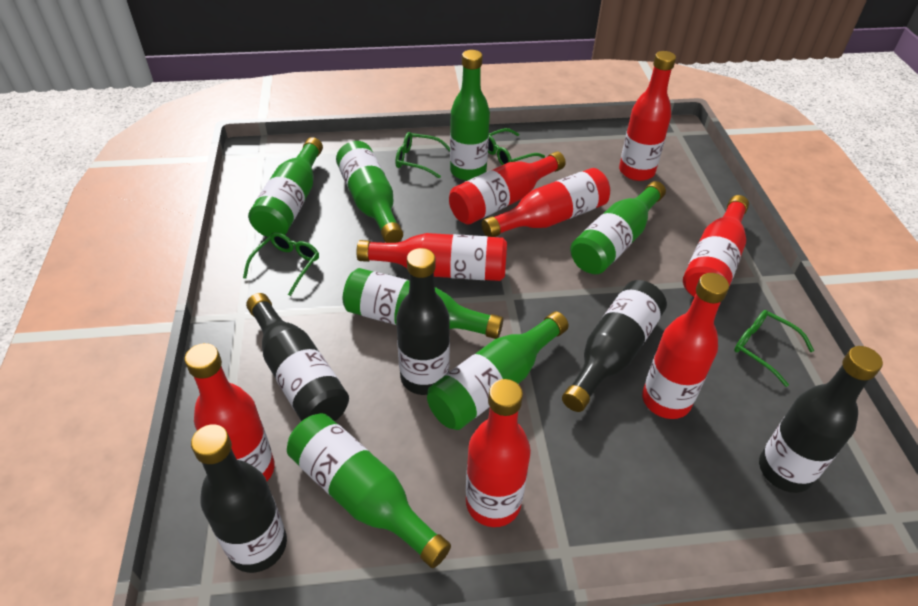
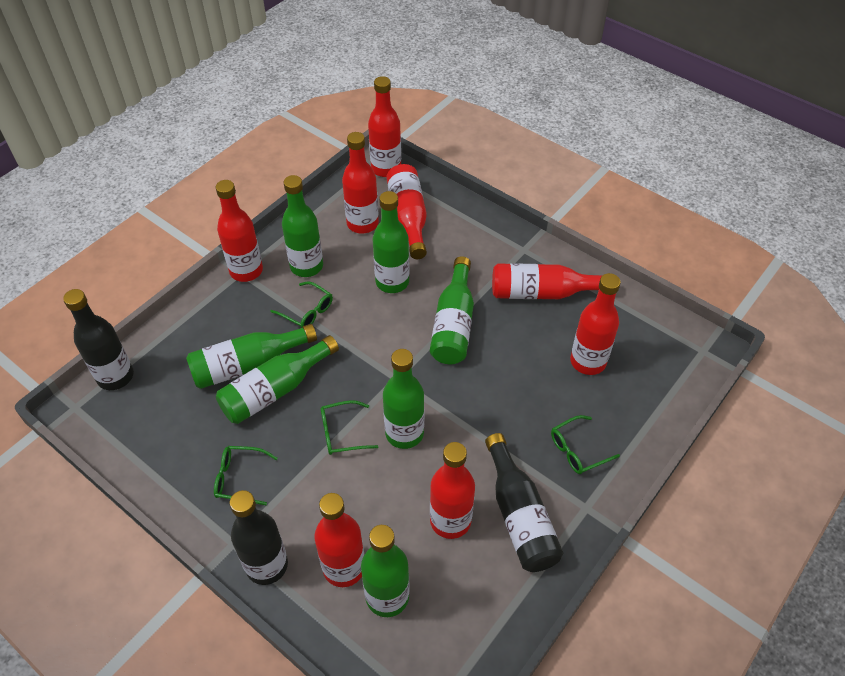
black bottle: [191,424,287,573] [246,293,349,421] [396,248,450,395] [562,280,667,412] [759,346,883,493] = 5 -> [63,289,134,390] [230,490,288,585] [485,433,563,572] = 3

